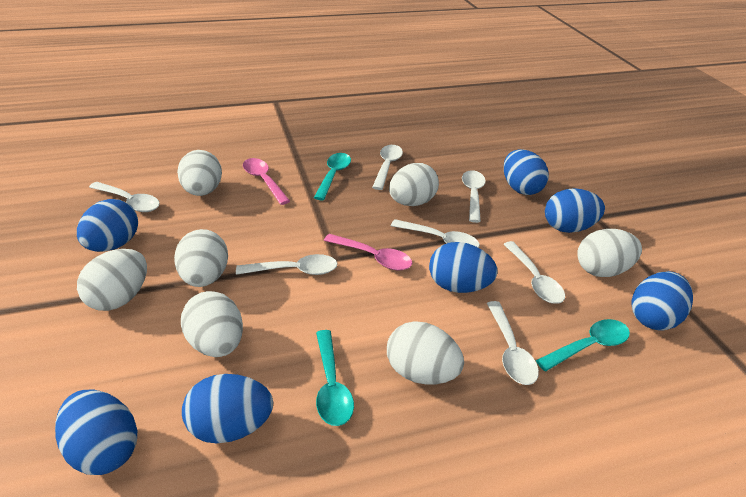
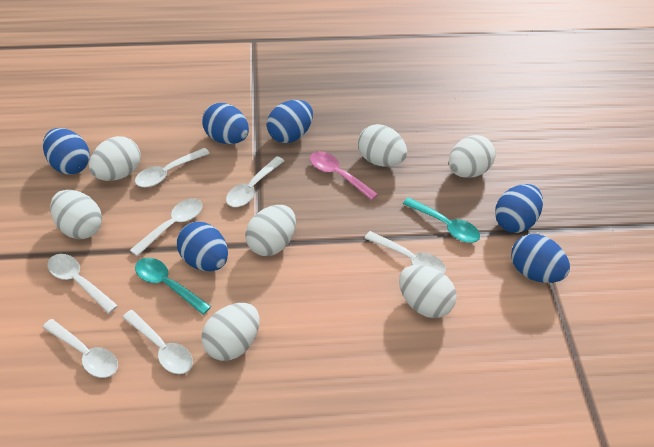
blue egg: [55,389,137,475] [77,199,138,252] [182,374,273,443] [429,242,498,293] [504,149,549,195] [545,188,605,233] [632,271,693,330] = 7 -> [43,128,90,175] [177,222,228,271] [202,103,249,144] [267,100,313,143] [495,184,543,233] [511,234,570,283] = 6
pink spoon: [243,158,290,205] [324,234,412,271] = 2 -> [310,151,378,200] = 1
turquoise spoon: [314,153,351,200] [316,330,354,426] [536,319,630,371] = 3 -> [135,258,211,315] [403,197,480,243] = 2

